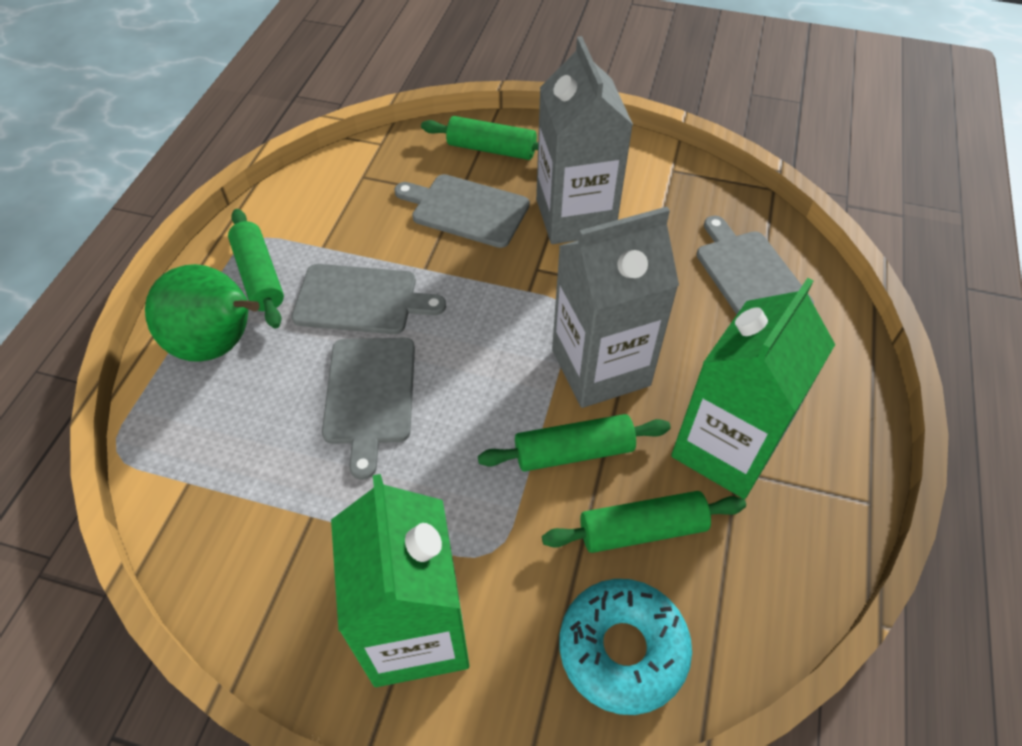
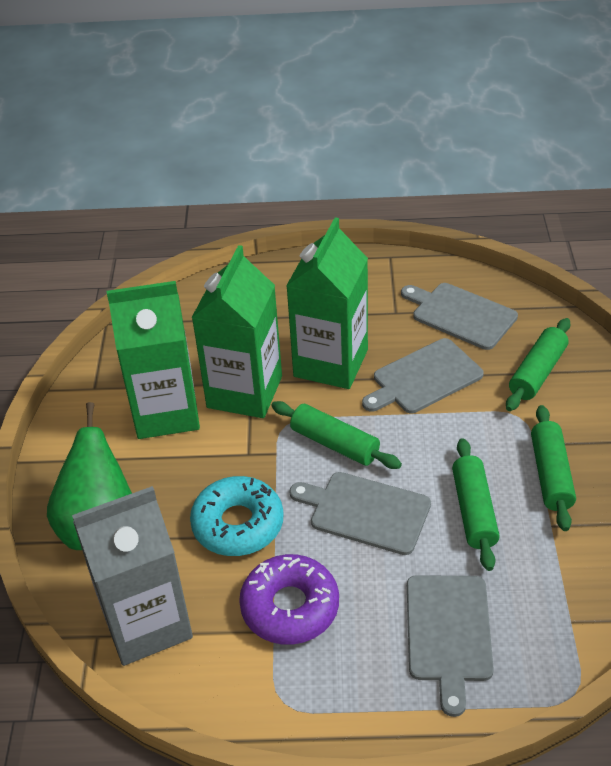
green carton: [331,474,470,687] [671,278,835,499] = 2 -> [107,281,200,439] [191,245,282,418] [286,217,368,389] = 3
grey carton: [536,36,633,244] [552,207,679,408] = 2 -> [72,486,193,666] = 1
purple donut: none = 0 -> [239,554,339,645] = 1

